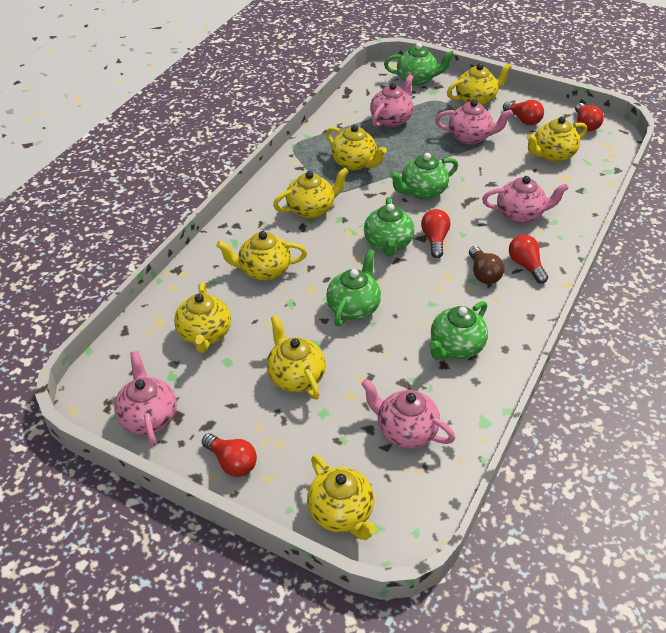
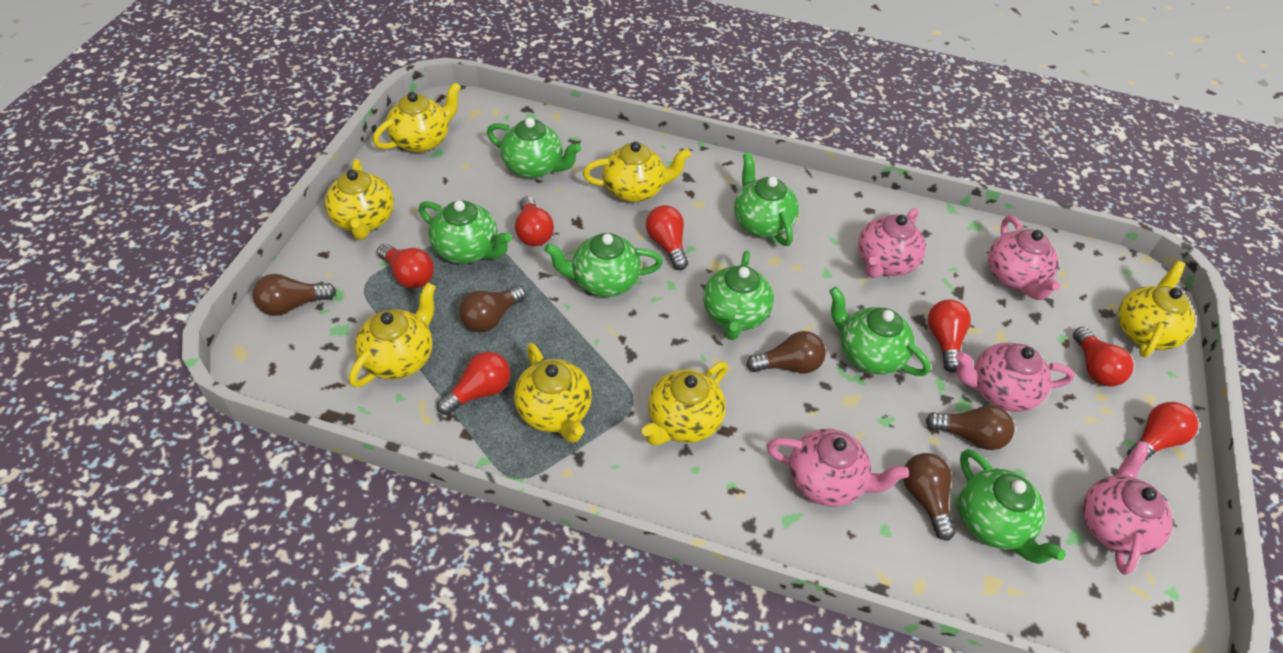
brown light bulb: [469,246,505,284] = 1 -> [253,274,336,316] [459,286,526,333] [746,331,826,373] [903,453,956,541] [926,405,1015,450] = 5
green teapot: [326,249,381,326] [364,197,414,257] [384,43,455,86] [389,153,458,200] [429,301,488,360] = 5 -> [419,200,512,264] [487,118,581,178] [544,233,663,297] [703,251,774,340] [734,153,799,246] [829,287,931,376] [959,449,1066,564] = 7
red light bulb: [202,433,257,477] [421,209,450,258] [503,100,544,125] [509,235,548,284] [575,103,604,131] = 5 -> [377,244,434,288] [437,352,510,415] [515,196,554,246] [646,205,688,270] [928,300,971,373] [1073,327,1134,387] [1127,402,1198,462] = 7
yellow teapot: [174,282,231,353] [216,231,307,280] [267,315,326,400] [273,168,349,219] [307,455,377,540] [326,124,387,170] [447,63,512,106] [526,117,587,162] = 8 -> [325,159,394,240] [349,282,436,387] [373,82,461,153] [514,343,592,443] [583,141,691,202] [642,361,728,445] [1118,261,1195,358] = 7

